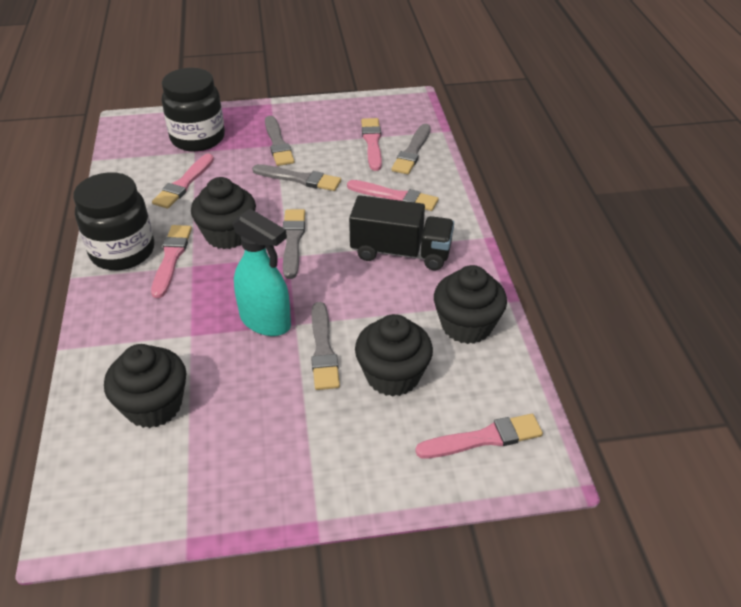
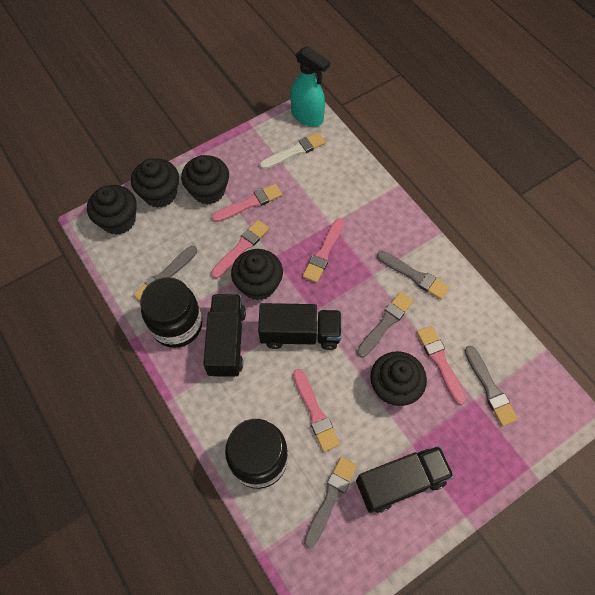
black cupcake: [104,344,186,428] [191,177,256,249] [355,314,433,396] [434,265,507,344] = 4 -> [87,185,137,235] [131,158,179,208] [181,155,229,205] [231,249,283,300] [370,351,427,406] = 5
black truck: [349,195,454,270] = 1 -> [203,294,246,377] [258,303,342,350] [356,446,454,513] = 3
white brush: none = 0 -> [260,132,326,169] = 1

